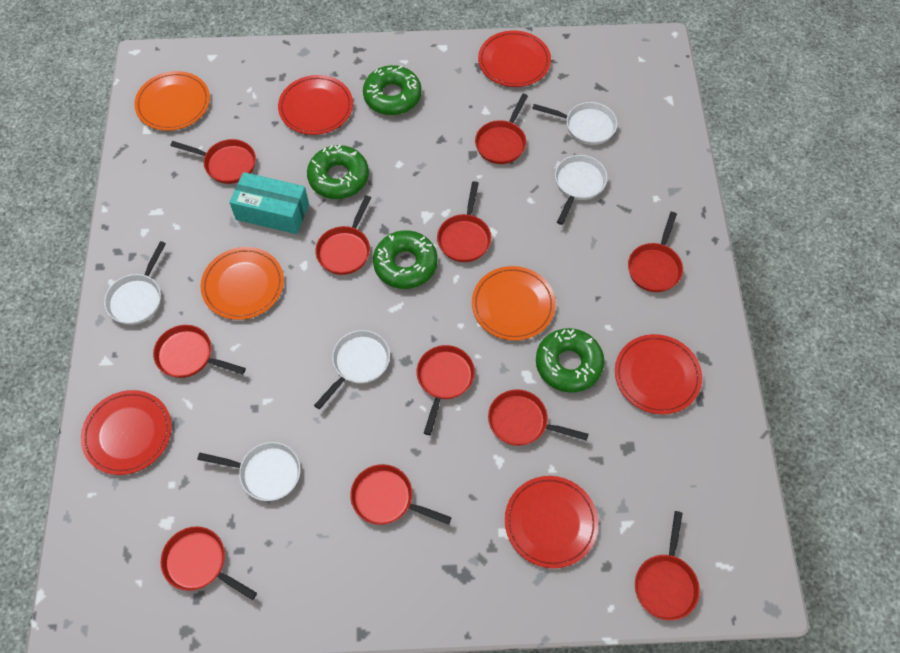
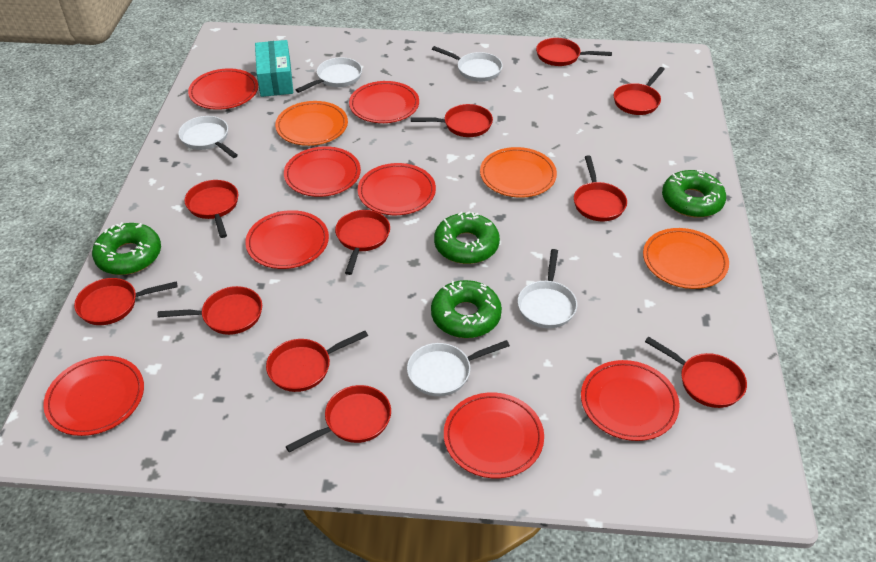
red plate: [81,390,172,475] [278,75,353,135] [478,30,551,87] [505,476,598,568] [615,334,702,414] = 5 -> [43,356,144,436] [188,68,258,110] [245,210,329,269] [284,146,361,197] [349,81,419,123] [358,163,436,215] [444,392,544,478] [581,360,680,441] = 8

